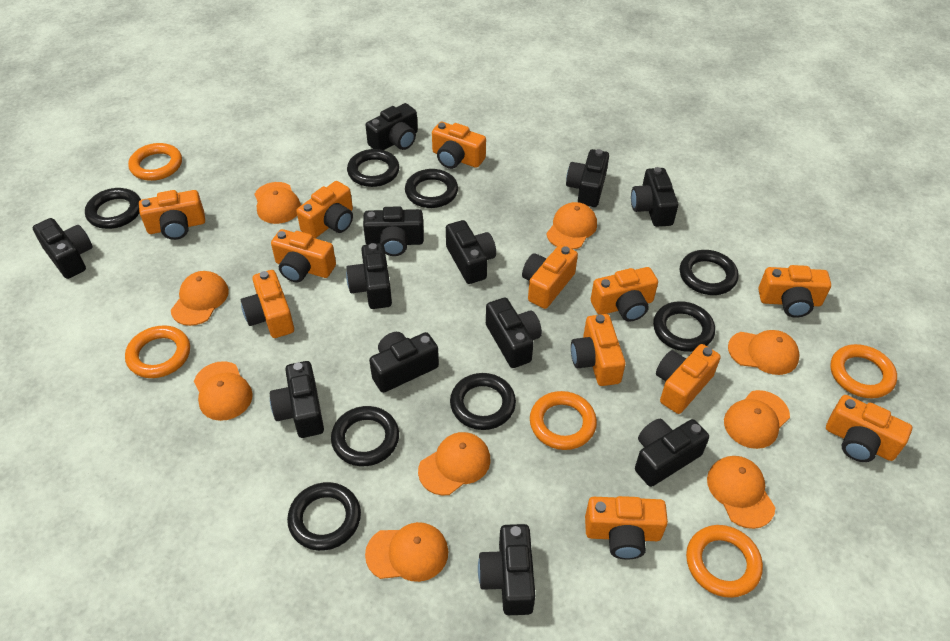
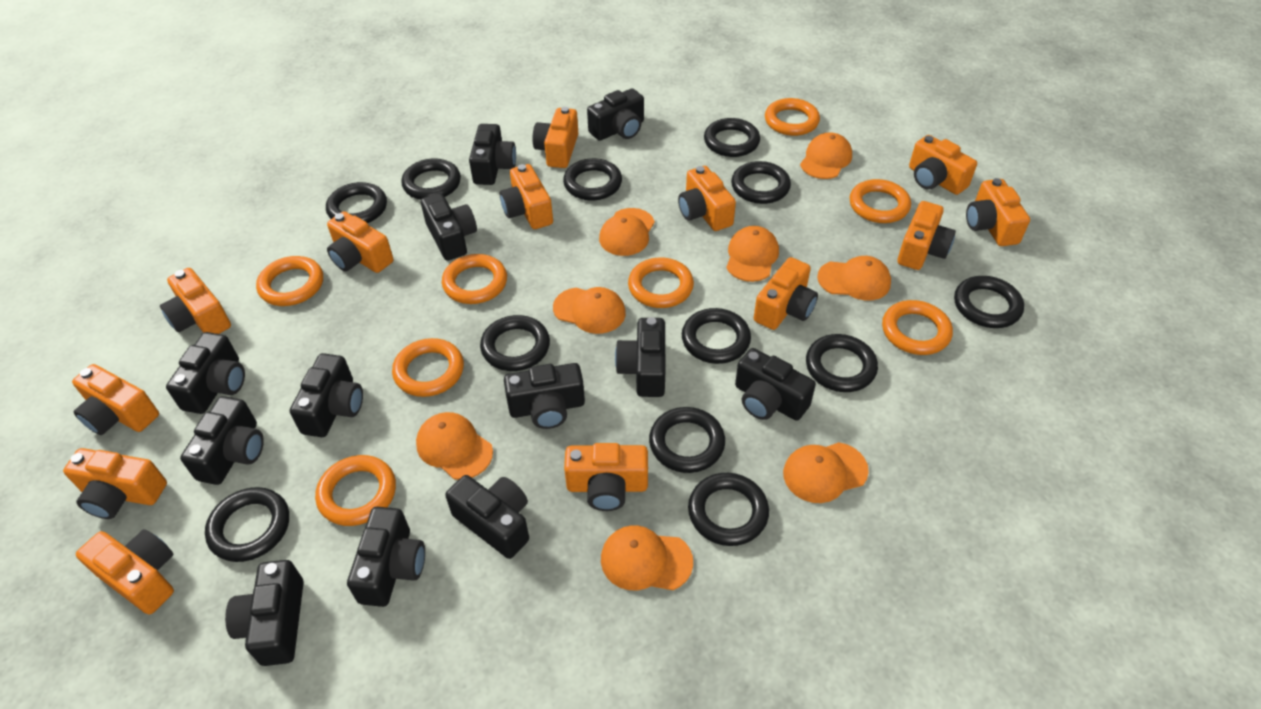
black ring: [85,188,141,229] [287,482,361,551] [331,406,399,466] [347,149,399,187] [405,169,458,208] [450,373,516,430] [653,301,715,352] [680,250,739,295] = 8 -> [205,487,289,562] [326,182,387,223] [401,158,461,200] [480,315,550,371] [563,158,622,201] [649,407,725,473] [682,308,751,364] [688,473,769,546] [704,118,760,157] [731,161,791,204] [806,334,878,392] [954,276,1024,328] = 12
orange camera: [139,190,205,240] [241,270,294,338] [271,229,336,282] [297,181,353,238] [432,122,486,169] [522,245,578,309] [571,314,626,386] [585,496,668,560] [591,267,658,322] [656,344,721,414] [758,265,831,318] [826,395,912,462] = 12 -> [63,448,167,519] [72,364,159,435] [76,529,174,614] [160,268,231,334] [327,211,393,273] [500,164,553,229] [532,107,578,168] [564,443,648,511] [678,166,736,231] [754,257,818,330] [897,201,956,270] [909,135,977,195] [966,178,1030,246] = 13
orange cap: [171,271,229,326] [194,361,253,421] [255,182,301,224] [365,522,448,582] [418,432,491,496] [546,202,597,250] [707,456,775,529] [724,390,790,449] [728,330,800,375] = 9 -> [416,412,493,480] [553,287,626,334] [599,208,655,256] [601,525,693,590] [727,226,779,282] [783,442,869,503] [800,132,852,179] [817,256,891,300] = 8
orange ring: [125,325,190,378] [128,143,182,181] [530,391,597,450] [686,525,763,598] [830,344,897,398] = 5 -> [256,256,323,306] [315,455,396,526] [392,338,464,397] [442,254,507,304] [628,258,694,308] [765,98,820,136] [850,179,911,223] [882,300,953,355] = 8

